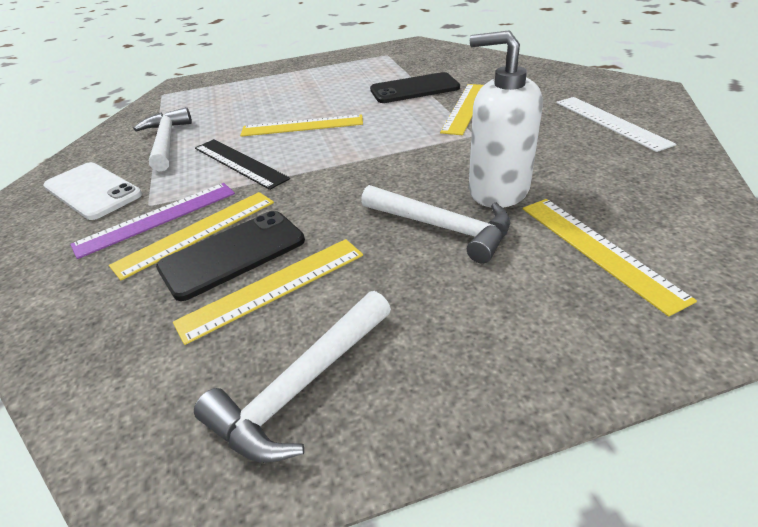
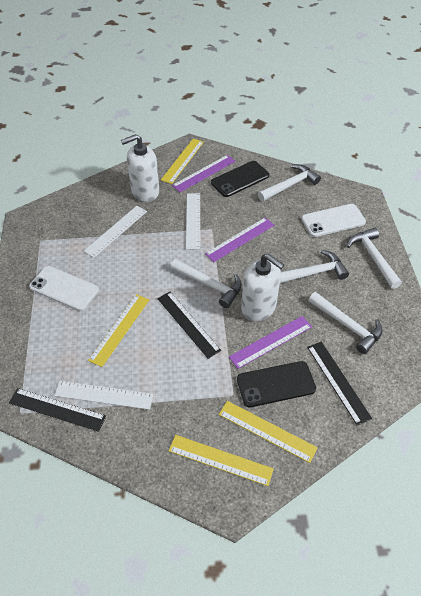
black ruler: [195,139,290,190] = 1 -> [9,388,106,432] [157,292,221,359] [307,342,372,426] = 3
purple ruler: [70,183,235,259] = 1 -> [172,155,235,192] [205,217,274,262] [229,316,312,369] = 3
white hammer: [134,107,192,172] [194,291,391,463] [361,185,510,263] = 3 -> [170,259,242,308] [258,164,321,201] [280,250,349,284] [308,292,383,354] [347,228,402,289] = 5
white phone: [43,162,142,220] = 1 -> [29,266,99,311] [301,204,366,237] = 2
white ruler: [556,97,676,152] = 1 -> [54,381,154,410] [84,206,147,258] [186,193,200,249] = 3
white soap dispenser: [469,30,543,208] = 1 -> [121,134,160,202] [241,253,284,321] = 2
yellow ruler: [109,192,274,281] [173,239,363,345] [240,114,363,137] [440,84,484,135] [523,199,697,316] = 5 -> [88,294,149,367] [161,139,204,184] [169,435,274,486] [219,401,318,463] = 4

